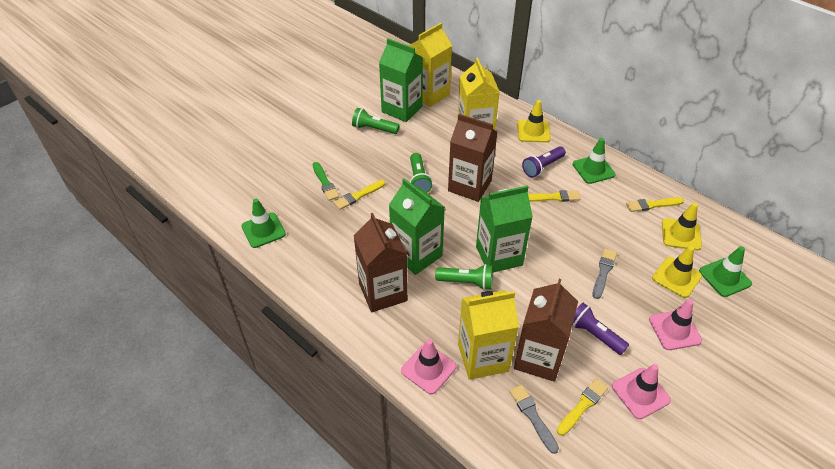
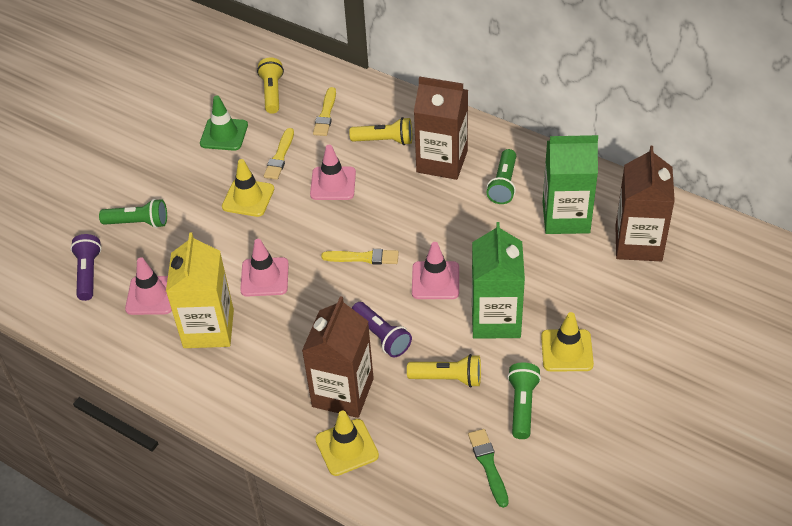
green carton: [379,38,423,122] [389,178,445,275] [476,186,533,273] = 3 -> [472,222,525,339] [543,135,598,234] = 2
green traffic cone: [241,199,286,248] [573,138,616,184] [699,246,752,297] = 3 -> [200,96,248,151] = 1
grey brush: [510,385,559,454] [593,248,617,299] = 2 -> none = 0
pink traffic cone: [401,339,456,394] [612,364,671,419] [649,299,702,350] = 3 -> [125,257,172,315] [240,239,289,296] [310,145,356,200] [412,242,459,299] = 4
yellow brush: [334,180,385,210] [528,190,581,202] [557,378,608,436] [626,197,684,212] = 4 -> [264,128,294,180] [313,87,336,136] [321,249,399,265] = 3
yellow carton: [409,23,452,107] [457,58,500,130] [458,290,519,380] = 3 -> [166,232,234,348] = 1
yellow flashlight: none = 0 -> [257,58,284,114] [349,117,412,145] [407,354,481,387] = 3

